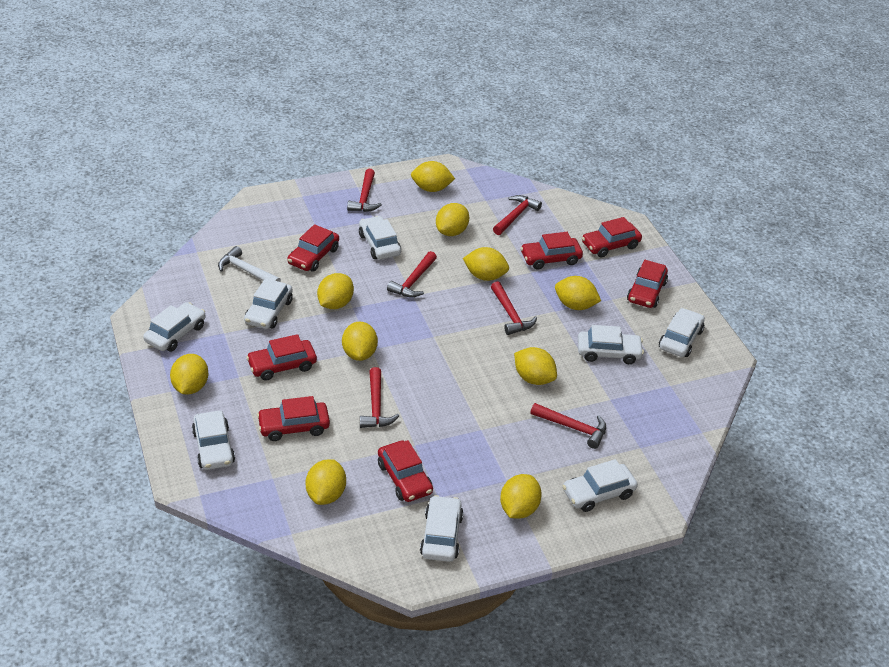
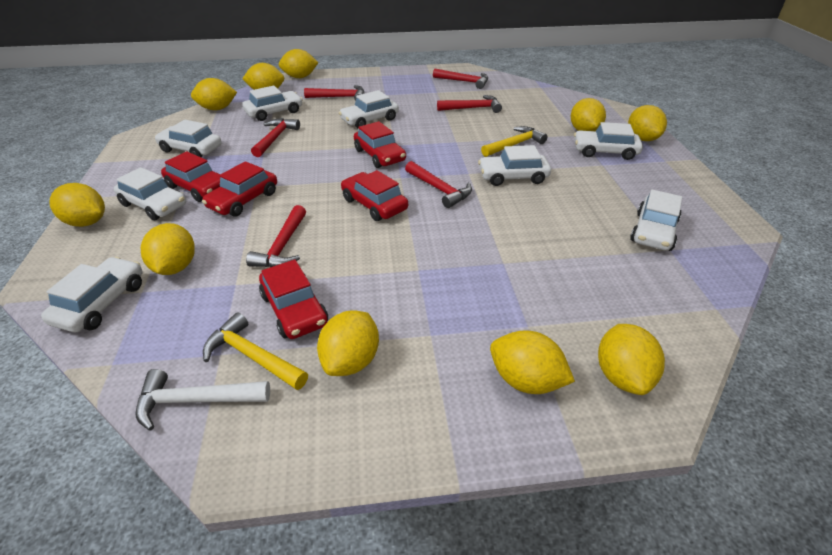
red car: [246,334,317,381] [257,396,330,441] [287,224,339,272] [378,440,433,502] [521,232,583,270] [582,217,642,257] [627,260,668,308] = 7 -> [161,151,220,202] [202,161,277,217] [259,259,328,339] [341,170,408,221] [354,121,406,168] = 5
yellow hammer: none = 0 -> [203,312,308,390] [481,126,547,157] = 2

